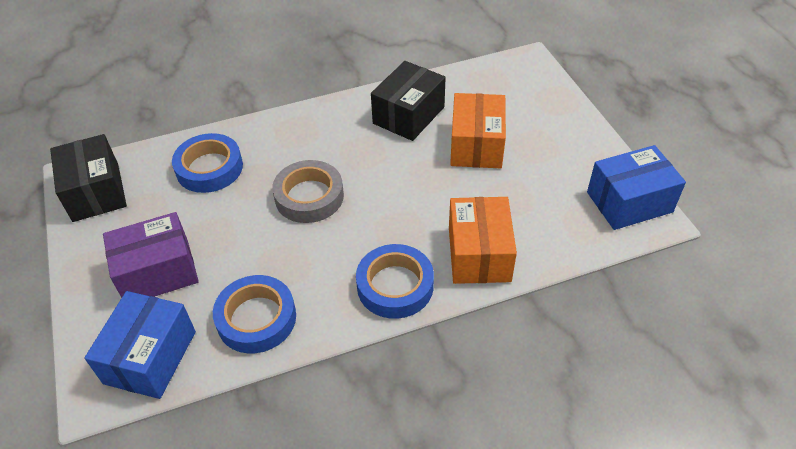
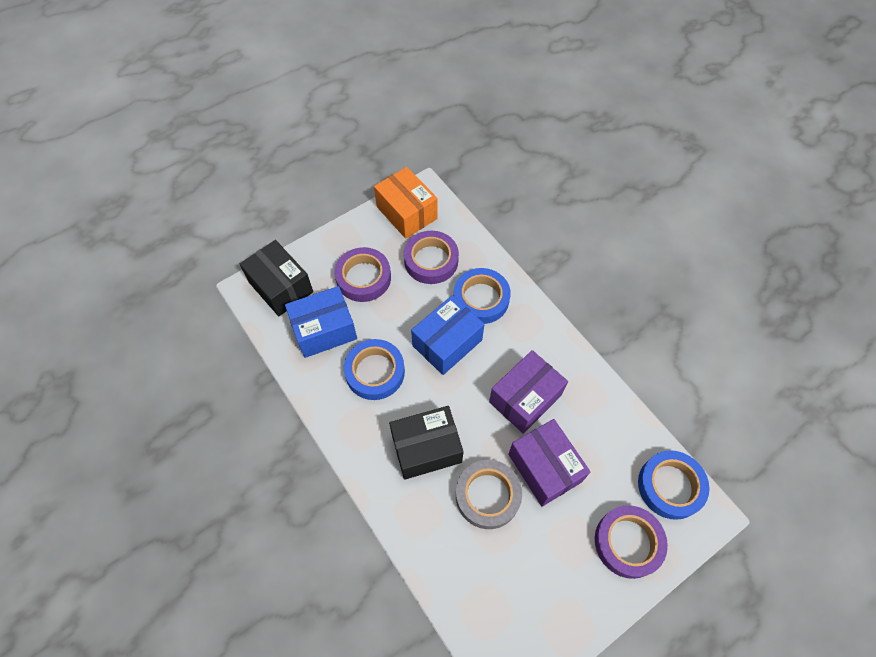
orange box: [449,197,517,284] [450,93,506,168] = 2 -> [374,167,438,239] = 1
purple box: [103,212,199,298] = 1 -> [489,350,568,434] [508,419,590,507] = 2
purple tape: none = 0 -> [334,247,391,302] [404,231,459,284] [595,505,668,579] = 3

